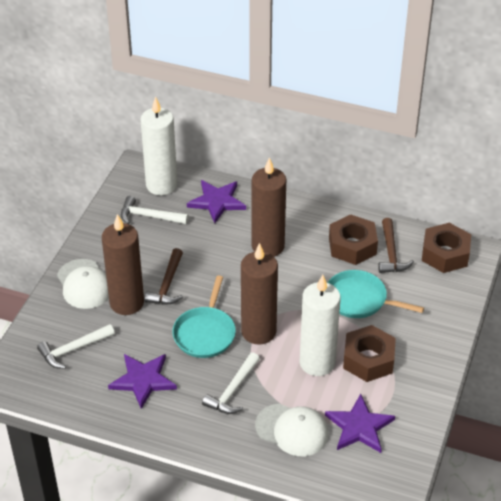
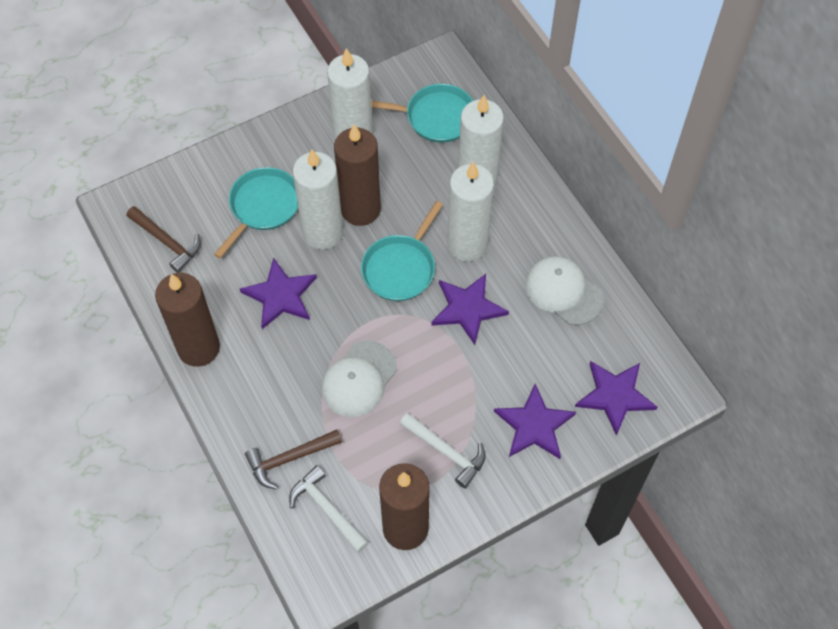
brown nut: [329,214,378,265] [343,325,396,382] [422,223,471,273] = 3 -> none = 0
purple star: [108,354,177,409] [187,180,246,223] [325,394,395,453] = 3 -> [240,258,317,329] [431,274,509,345] [494,384,576,459] [575,361,657,436] = 4
turquoise pan: [172,276,236,358] [328,270,424,318] = 2 -> [214,167,298,259] [361,201,443,301] [371,84,473,143] = 3
white candle: [141,96,177,195] [300,275,341,376] = 2 -> [293,149,343,250] [327,48,373,141] [447,161,494,261] [458,95,504,190] = 4
white hammer: [37,324,115,369] [121,196,189,224] [202,353,260,414] = 3 -> [289,465,369,553] [400,413,486,489] = 2

